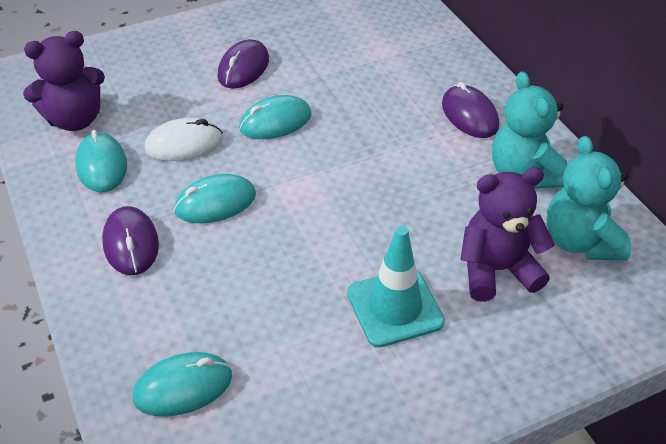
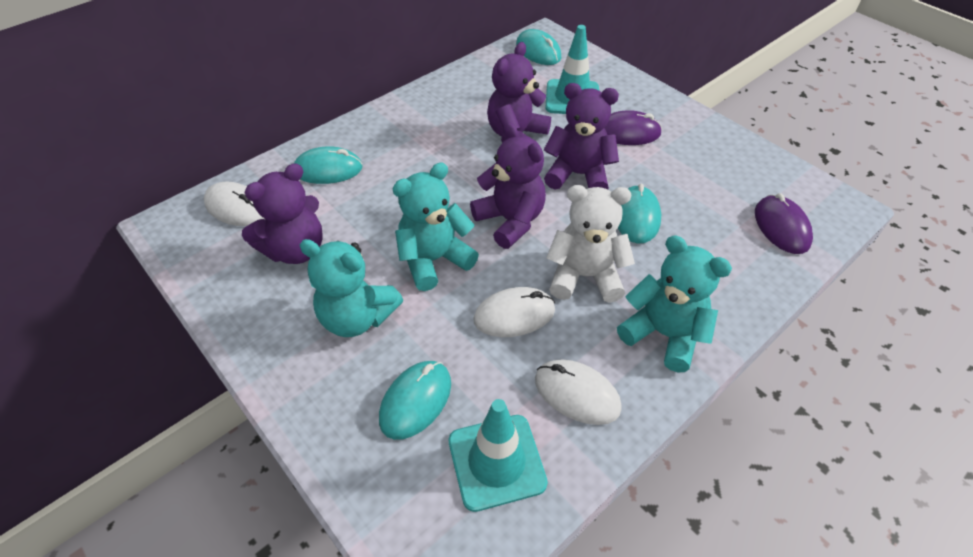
purple mouse: [102,206,159,275] [217,39,269,89] [442,82,499,138] = 3 -> [604,110,662,145] [755,193,813,254] = 2
purple teddy bear: [23,31,105,131] [461,167,555,302] = 2 -> [242,164,323,264] [470,122,546,249] [487,42,551,143] [544,83,619,190] = 4
turquoise teddy bear: [492,71,567,189] [546,136,631,260] = 2 -> [300,239,403,337] [392,163,479,291] [617,236,732,372] = 3
turquoise traffic cone: [347,226,445,348] = 1 -> [449,399,548,512] [545,25,599,114] = 2
white mouse: [145,118,223,161] = 1 -> [204,181,265,226] [474,287,555,337] [535,359,622,425] = 3
white teddy bear: none = 0 -> [546,185,635,302] = 1

